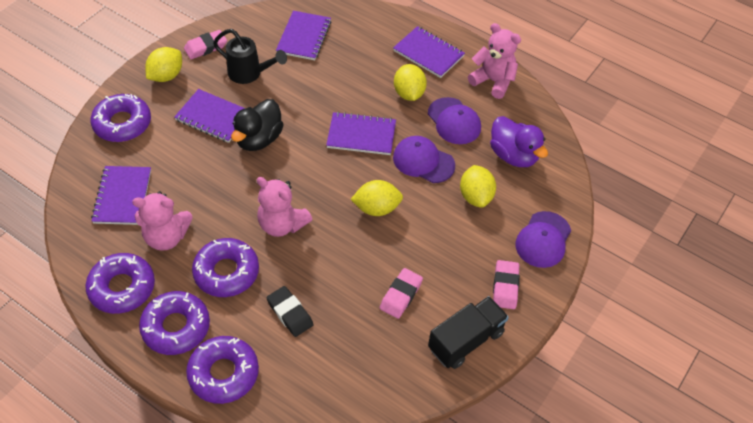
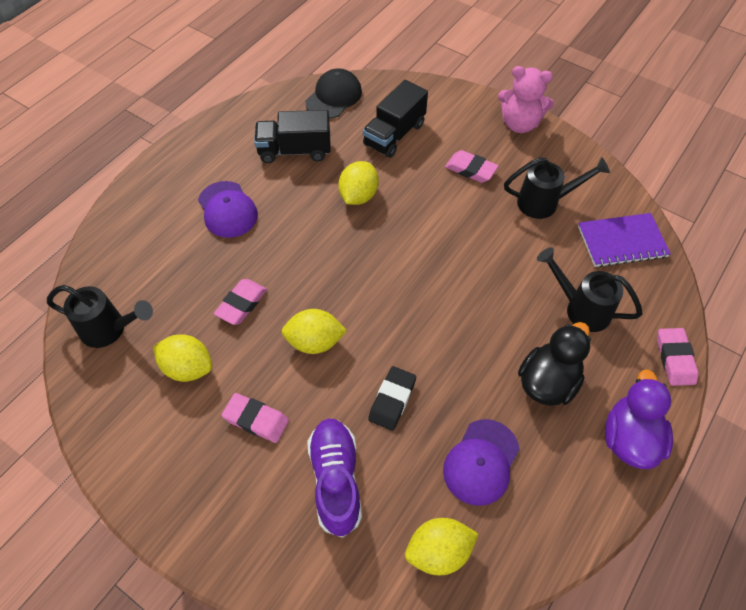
black cap: none = 0 -> [306,68,362,119] = 1
black truck: [428,296,509,369] = 1 -> [254,110,331,163] [363,80,428,158] = 2
black watering can: [213,29,287,84] = 1 -> [47,285,153,348] [504,157,610,219] [537,247,642,332] = 3
pink eraser: [184,30,227,59] [380,268,423,319] [493,260,520,309] = 3 -> [214,279,267,325] [222,393,289,443] [445,150,499,183] [657,328,698,386] = 4
pink teddy bear: [132,191,192,251] [257,177,312,237] [468,23,521,99] = 3 -> [498,66,554,133] = 1
purple cap: [393,136,455,183] [428,97,481,144] [516,211,571,268] = 3 -> [198,181,258,238] [443,419,520,506] = 2
purple donut: [85,253,155,314] [91,94,151,142] [139,291,210,355] [186,336,259,404] [192,238,259,297] = 5 -> none = 0
purple notebook: [91,166,151,225] [174,89,246,143] [276,11,332,60] [326,112,396,155] [393,26,465,78] = 5 -> [578,213,671,267] = 1
purple shoe: none = 0 -> [307,418,362,538] = 1

